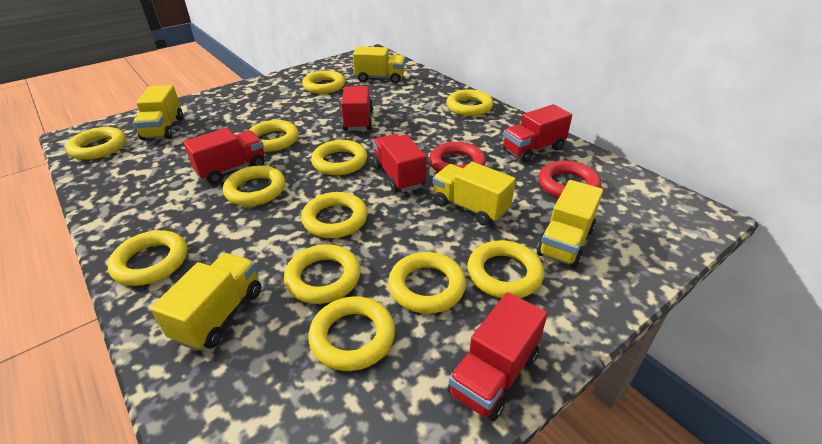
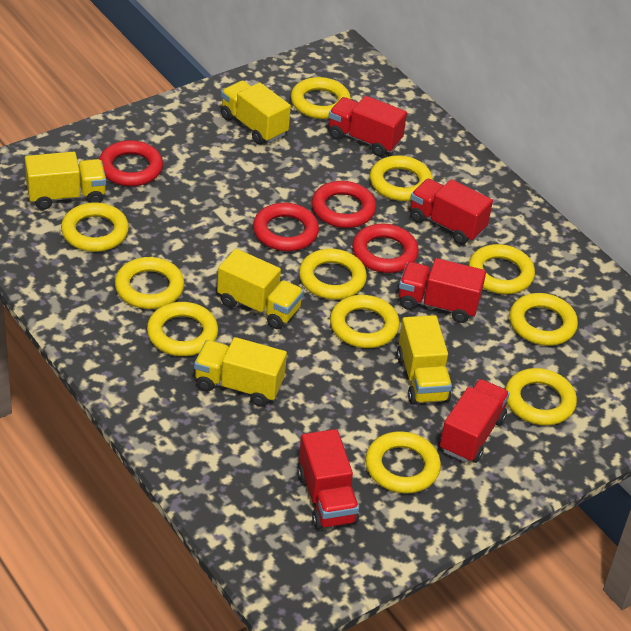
red ring: [429,142,486,172] [538,161,601,198] = 2 -> [99,140,163,186] [253,203,319,251] [312,181,376,228] [352,224,419,273] = 4
yellow ring: [66,127,126,160] [107,230,187,286] [223,165,285,206] [248,120,299,152] [284,244,361,304] [301,192,368,238] [302,70,345,94] [309,296,395,371] [311,140,367,175] [388,252,466,314] [446,89,493,116] [467,240,544,298] = 12 -> [61,202,129,252] [115,257,184,309] [147,302,218,356] [291,77,351,119] [299,249,367,300] [330,295,400,348] [365,431,441,493] [370,155,433,201] [469,244,535,294] [505,368,577,425] [509,293,578,346] = 11

